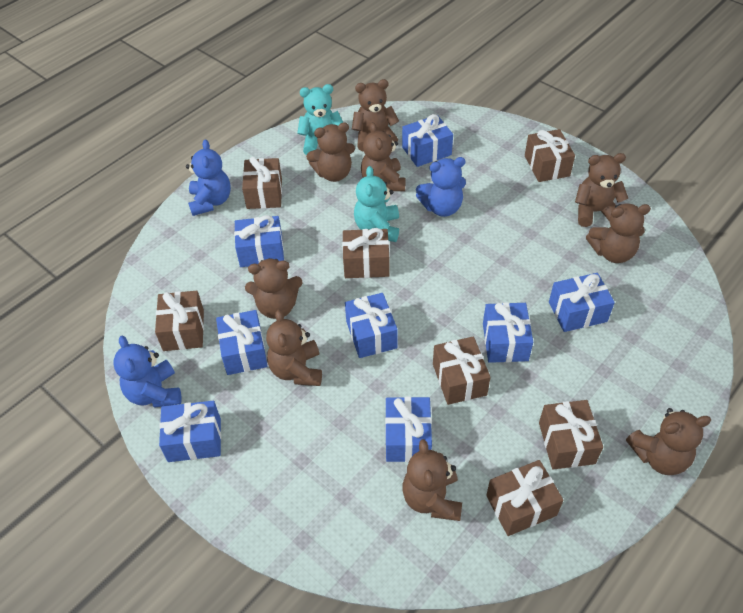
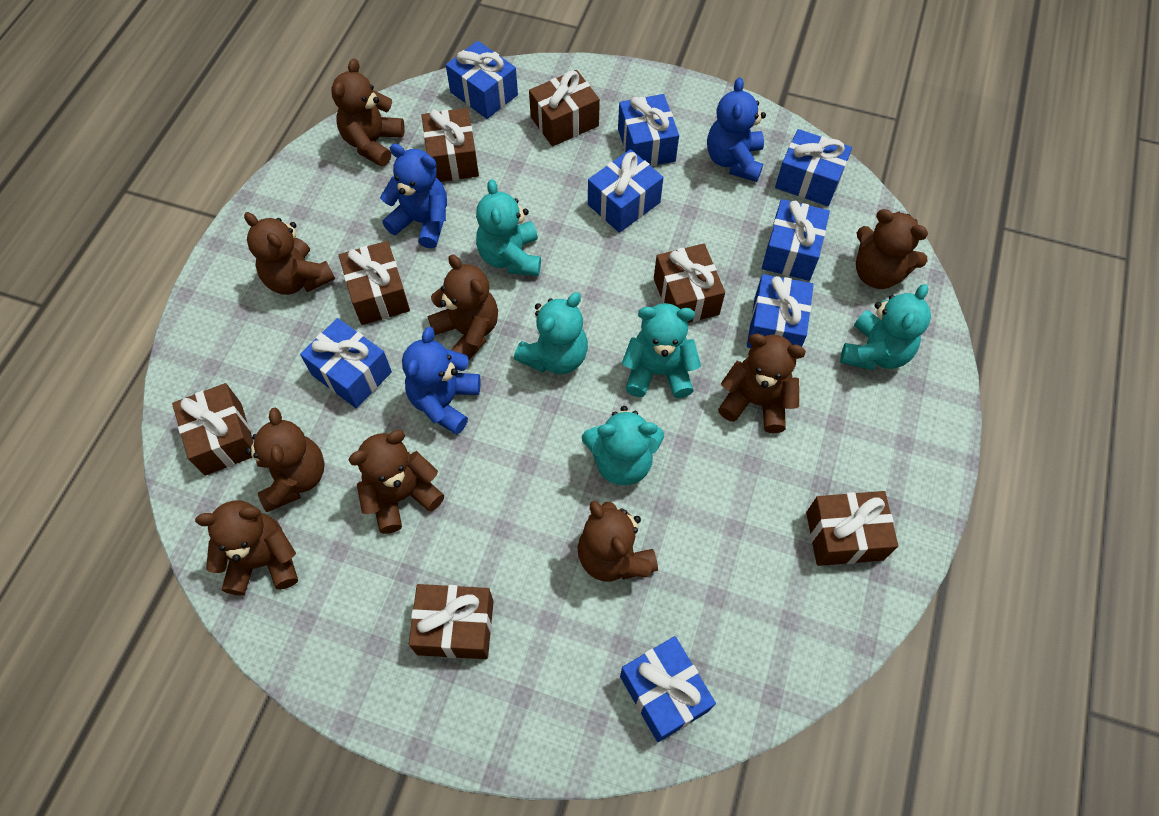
turquoise teddy bear: [297,84,344,155] [354,166,399,242] = 2 -> [476,179,541,276] [514,292,588,374] [582,406,664,485] [622,303,701,398] [840,284,931,370] = 5

